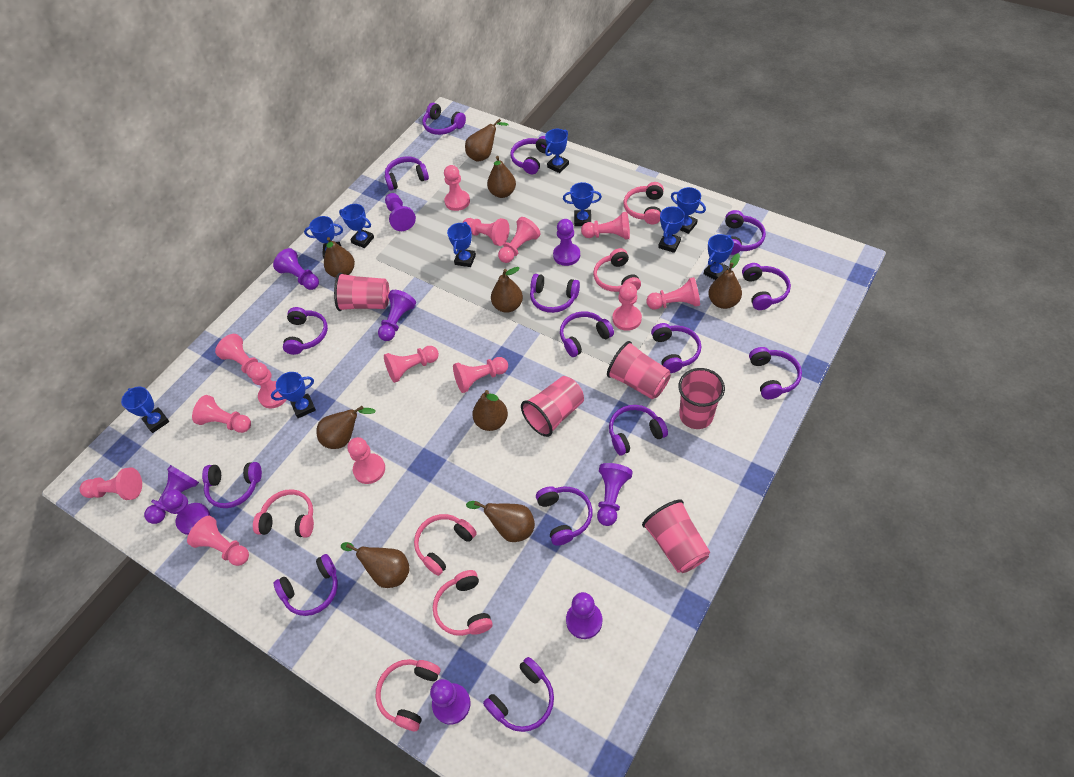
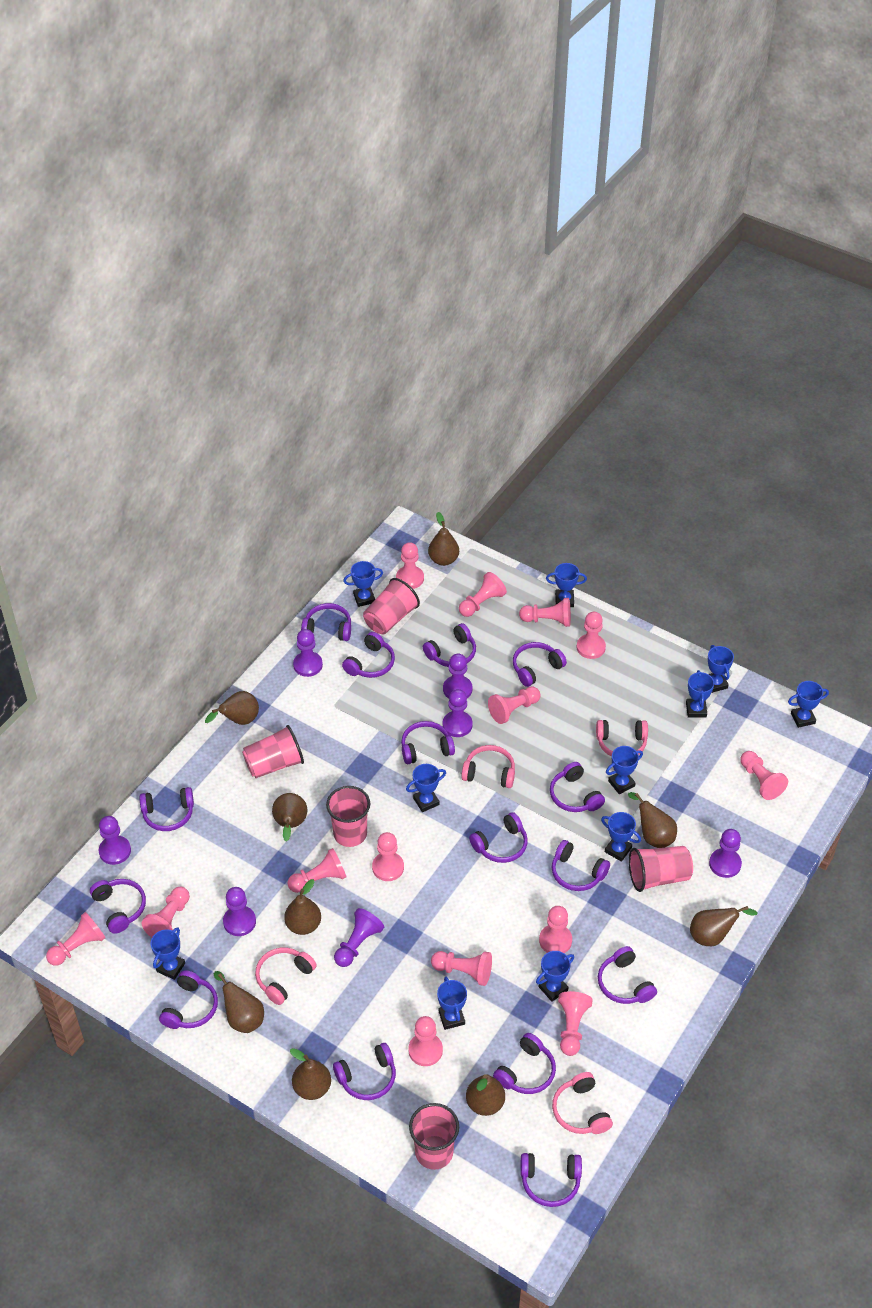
blue trophy: [121,387,169,433] [271,372,316,418] [304,216,343,258] [339,204,374,248] [447,222,476,267] [545,129,569,173] [563,182,602,226] [658,206,685,253] [671,187,706,234] [704,234,734,280] = 10 -> [151,928,185,980] [343,561,383,607] [406,764,446,812] [437,977,467,1030] [536,951,574,1002] [546,563,587,607] [601,812,641,862] [606,746,643,794] [686,670,714,718] [708,645,734,693] [788,681,829,728] = 11
pink headphones: [253,489,314,538] [376,659,440,731] [414,514,477,576] [433,570,493,636] [593,248,641,292] [623,182,664,224] = 6 -> [255,948,317,1005] [461,745,515,788] [552,1072,613,1134] [596,720,648,757] = 4
purple pawn: [144,465,199,524] [161,489,210,535] [273,248,319,290] [378,290,416,341] [385,193,416,231] [430,679,470,725] [553,219,580,266] [566,592,602,639] [597,463,633,526] = 9 -> [99,816,131,865] [223,887,256,936] [293,629,323,677] [334,908,384,967] [443,654,473,699] [443,689,473,737] [709,829,742,878] = 7

